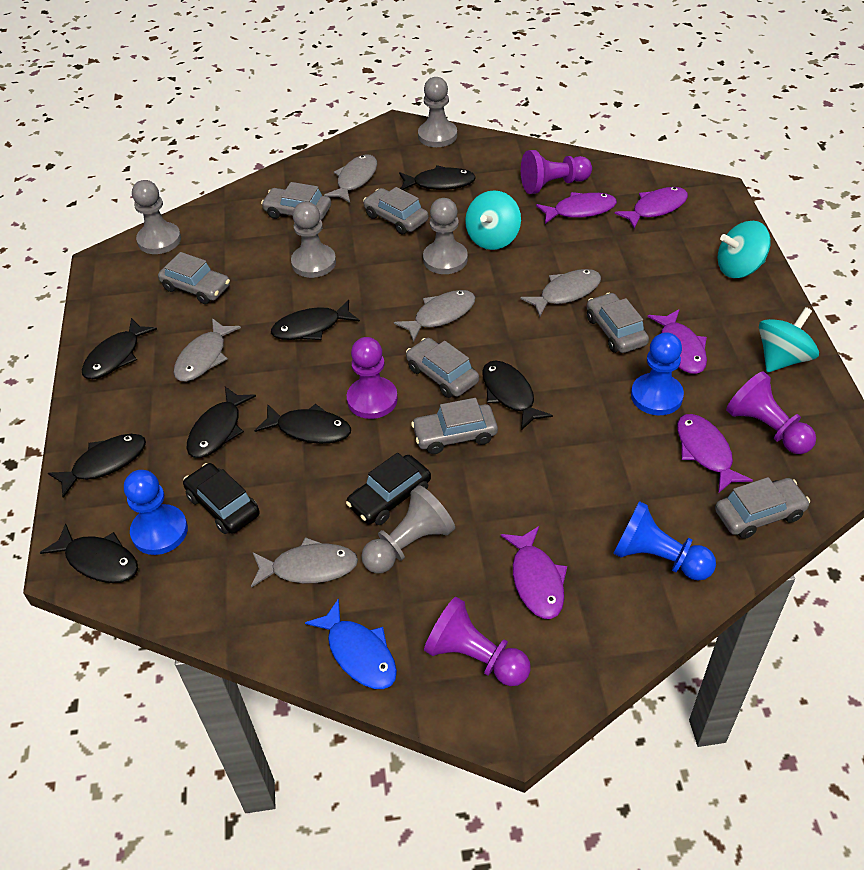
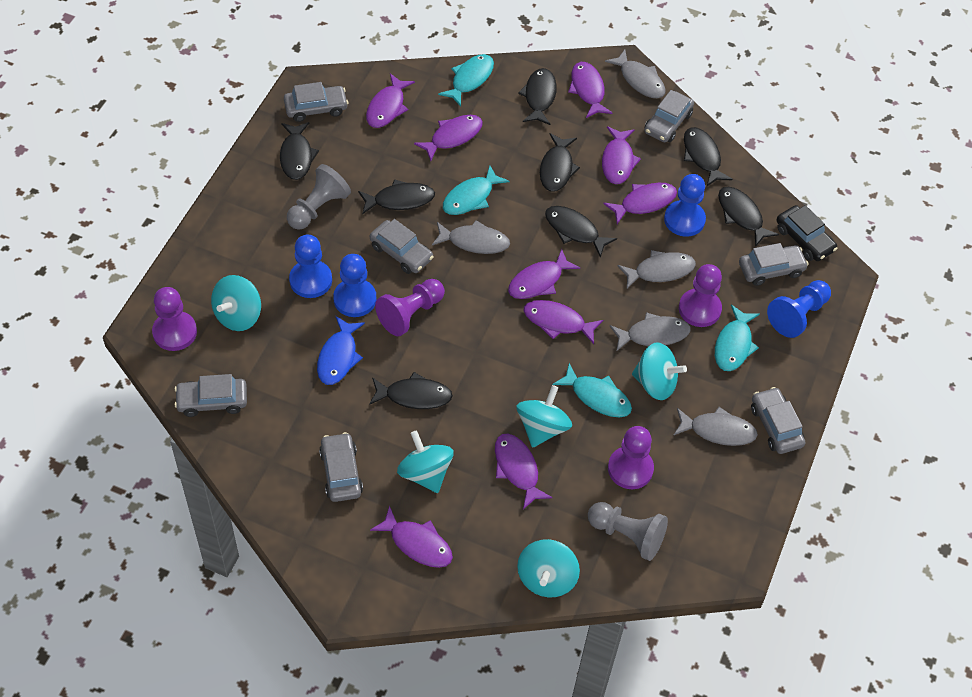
black car: [183,463,260,534] [346,453,431,525] = 2 -> [777,205,837,261] = 1
blue pawn: [124,470,188,555] [613,501,716,581] [631,332,684,415] = 3 -> [289,235,332,298] [333,254,376,317] [664,174,706,237] [767,280,831,338] = 4
grey pawn: [132,180,181,254] [291,202,336,278] [361,485,455,574] [418,77,457,147] [423,198,468,274] = 5 -> [287,164,351,230] [588,502,668,561] = 2
purple fish: [501,526,567,619] [536,192,617,224] [614,187,688,229] [648,309,707,374] [677,414,753,493] = 5 -> [366,73,415,128] [370,505,453,568] [414,115,483,161] [495,434,552,509] [508,249,580,299] [524,300,603,344] [568,62,613,118] [602,126,641,184] [603,183,677,224] = 9
turquoise fish: none = 0 -> [438,54,494,106] [443,165,509,215] [553,363,632,417] [715,305,760,371] = 4
turquoise spinning top: [465,190,521,250] [717,221,771,278] [759,307,819,372] = 3 -> [211,275,261,331] [397,430,454,493] [516,385,572,448] [517,539,580,597] [632,342,687,400] = 5

